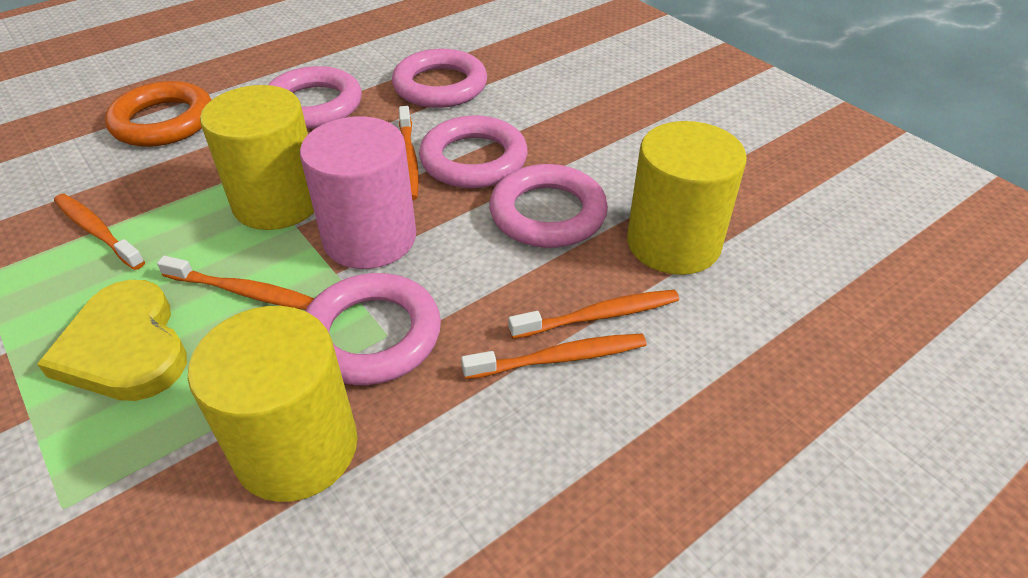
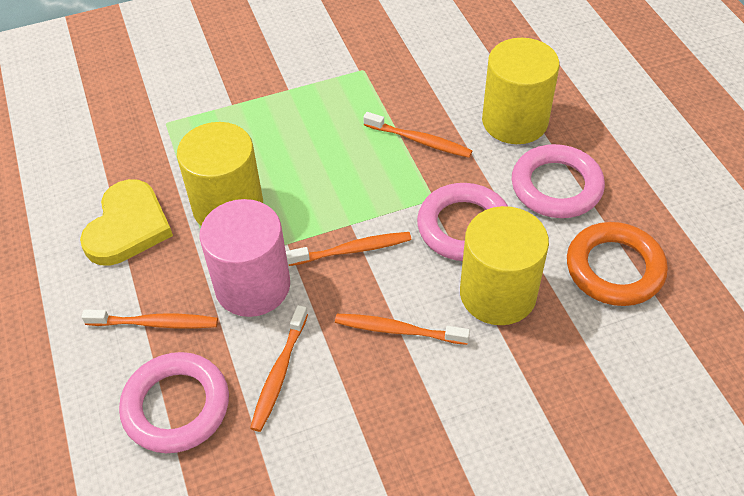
pink ring: [268,66,362,129] [305,273,441,385] [392,49,487,108] [419,115,528,188] [490,164,608,248] = 5 -> [119,352,229,453] [417,183,508,261] [512,144,605,218] = 3

